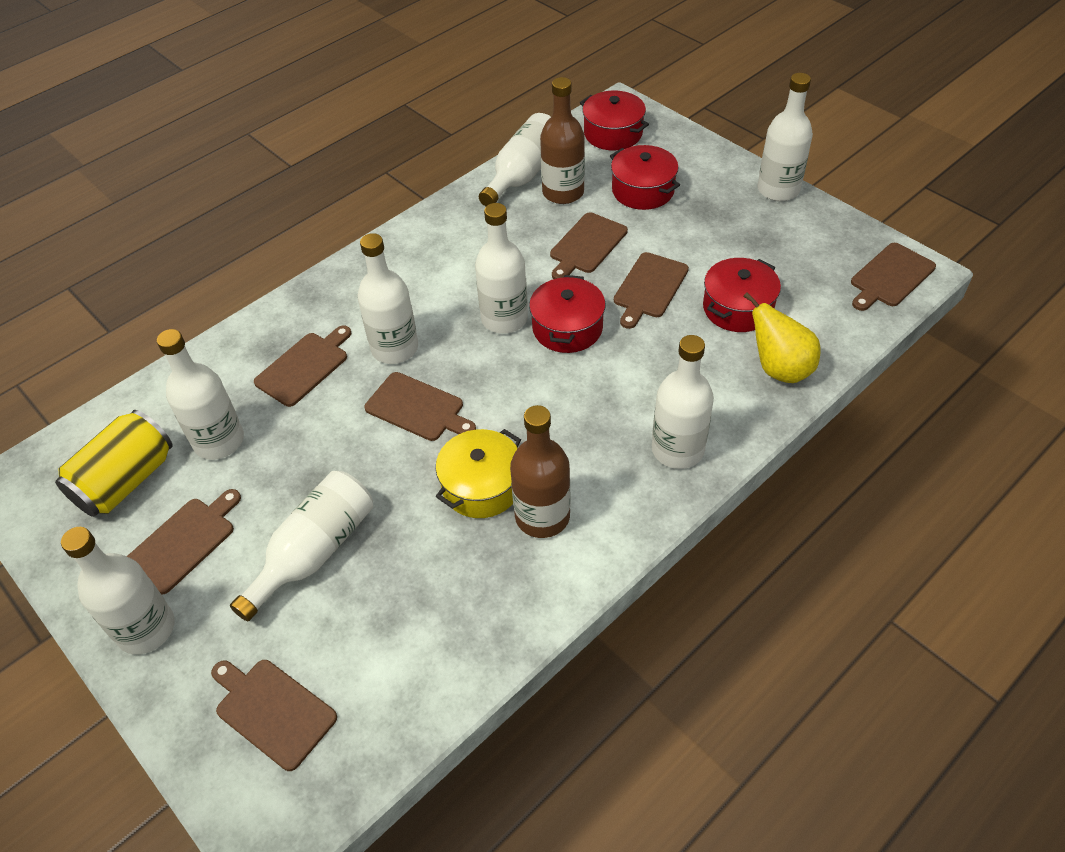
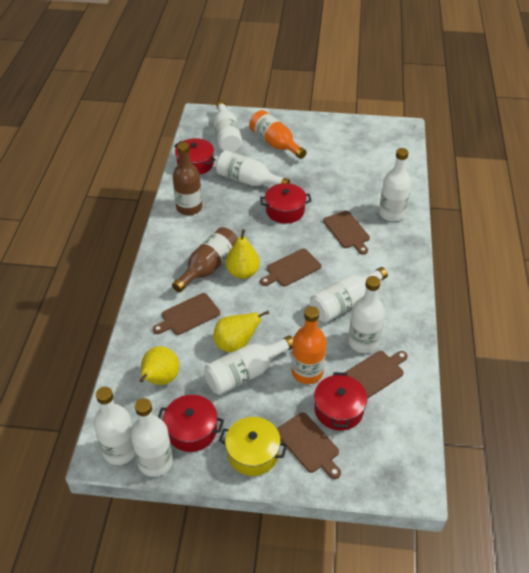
brown cutting board: [127,489,241,594] [211,660,337,771] [254,326,351,407] [364,372,476,441] [550,212,628,279] [614,252,689,329] [851,243,936,311] = 7 -> [153,293,220,335] [260,248,321,286] [277,412,341,479] [323,211,370,255] [344,351,408,399] = 5
orange bottle: none = 0 -> [249,110,307,159] [292,306,326,384] = 2
yellow can: [55,410,173,517] = 1 -> none = 0
yellow pear: [743,292,820,383] = 1 -> [139,346,179,385] [213,311,269,352] [226,229,260,279] = 3

